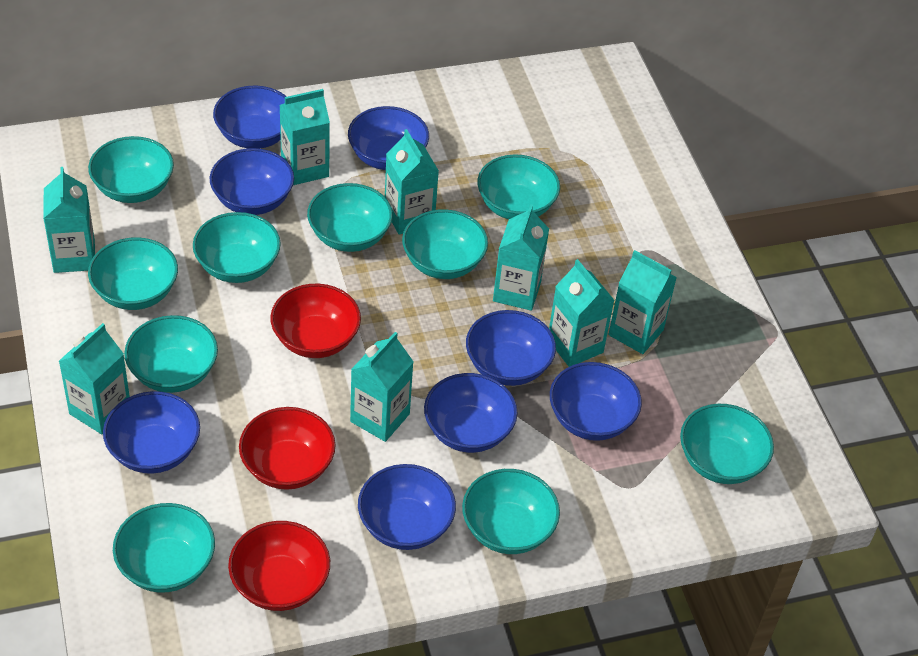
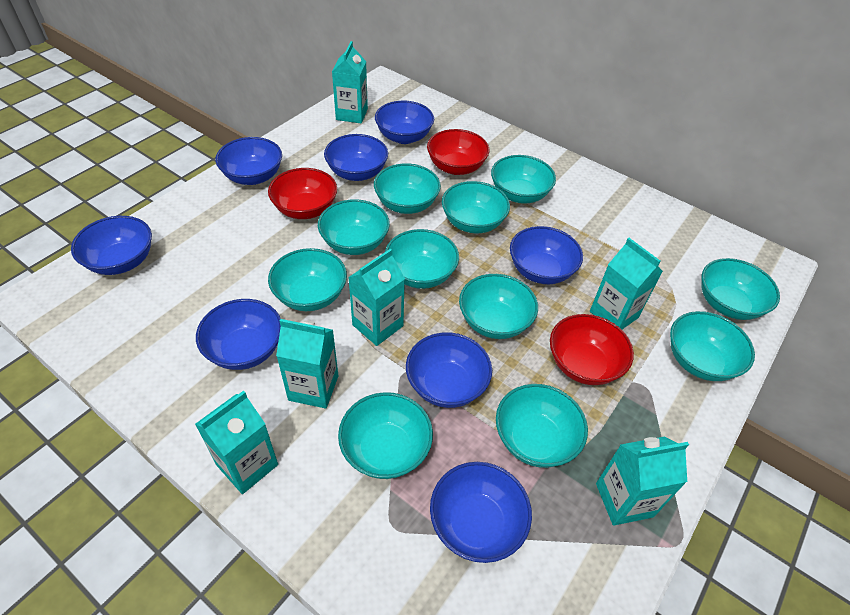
turquoise bowl: [88,136,174,203] [88,237,178,310] [113,503,215,592] [124,315,218,393] [193,212,281,283] [307,183,393,252] [402,209,488,279] [462,469,560,554] [477,154,560,219] [680,404,774,484] = 10 -> [268,248,347,311] [318,199,390,255] [338,392,433,479] [374,163,441,214] [385,229,459,289] [442,181,510,233] [459,274,538,339] [491,155,556,204] [496,384,588,468] [670,311,755,381] [702,258,780,320] = 11
turquoise carton: [43,167,95,273] [59,323,130,434] [279,89,330,185] [350,332,414,442] [385,129,439,235] [493,204,549,311] [549,259,615,367] [609,250,677,354] = 8 -> [195,391,278,494] [276,319,338,409] [332,41,368,123] [348,248,405,346] [590,238,663,329] [596,436,689,526] = 6

